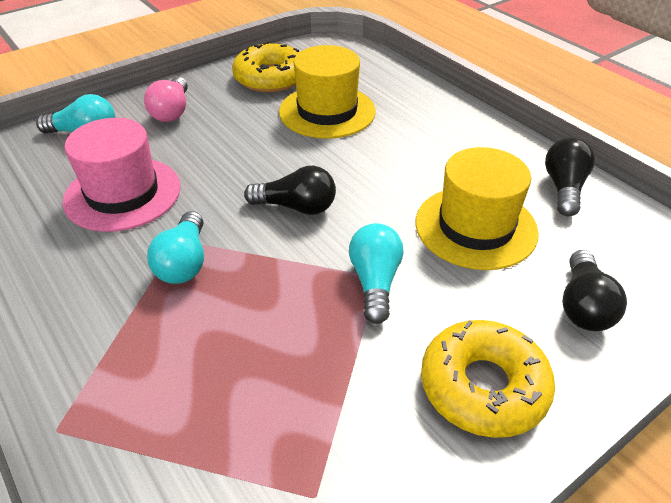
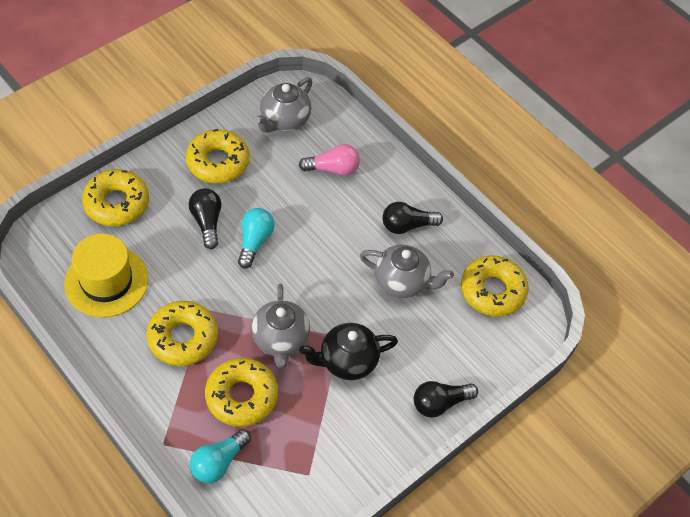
black teapot: none = 0 -> [299,323,398,380] = 1
grey teapot: none = 0 -> [251,284,310,369] [255,77,313,133] [360,244,454,298] = 3
pink hat: [62,118,181,232] = 1 -> none = 0
turquoise light bulb: [36,94,115,134] [147,211,204,284] [349,223,404,324] = 3 -> [190,429,251,483] [238,208,274,269] = 2
yellow donut: [232,41,299,92] [421,320,555,438] = 2 -> [82,169,149,226] [146,301,218,366] [186,129,249,183] [205,358,278,427] [461,256,529,316] = 5
yellow hat: [279,45,376,139] [416,147,539,270] = 2 -> [64,234,148,318] = 1

